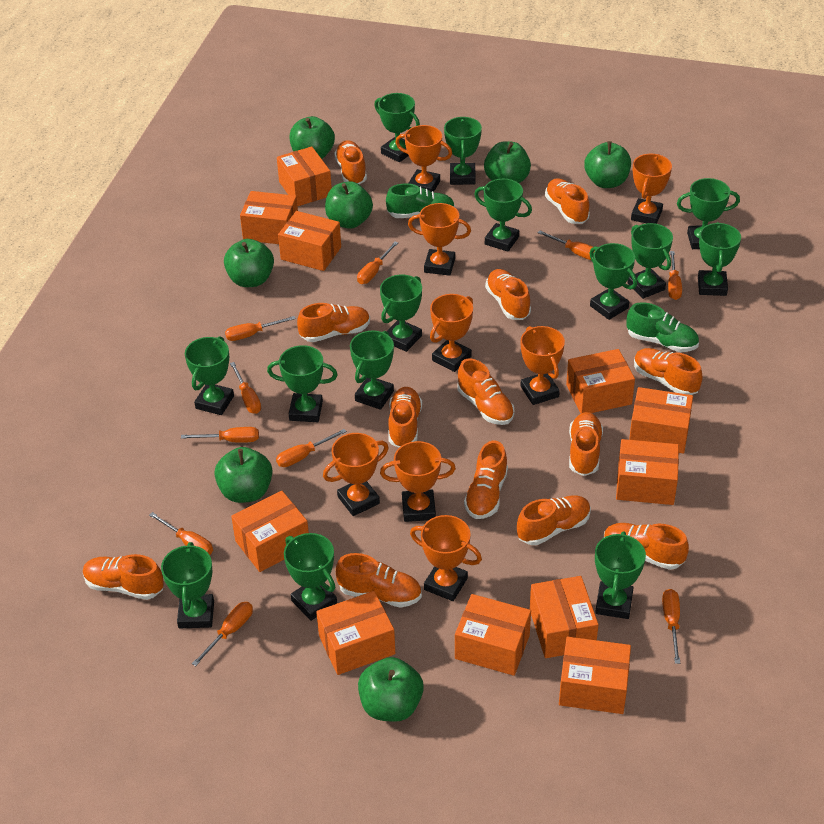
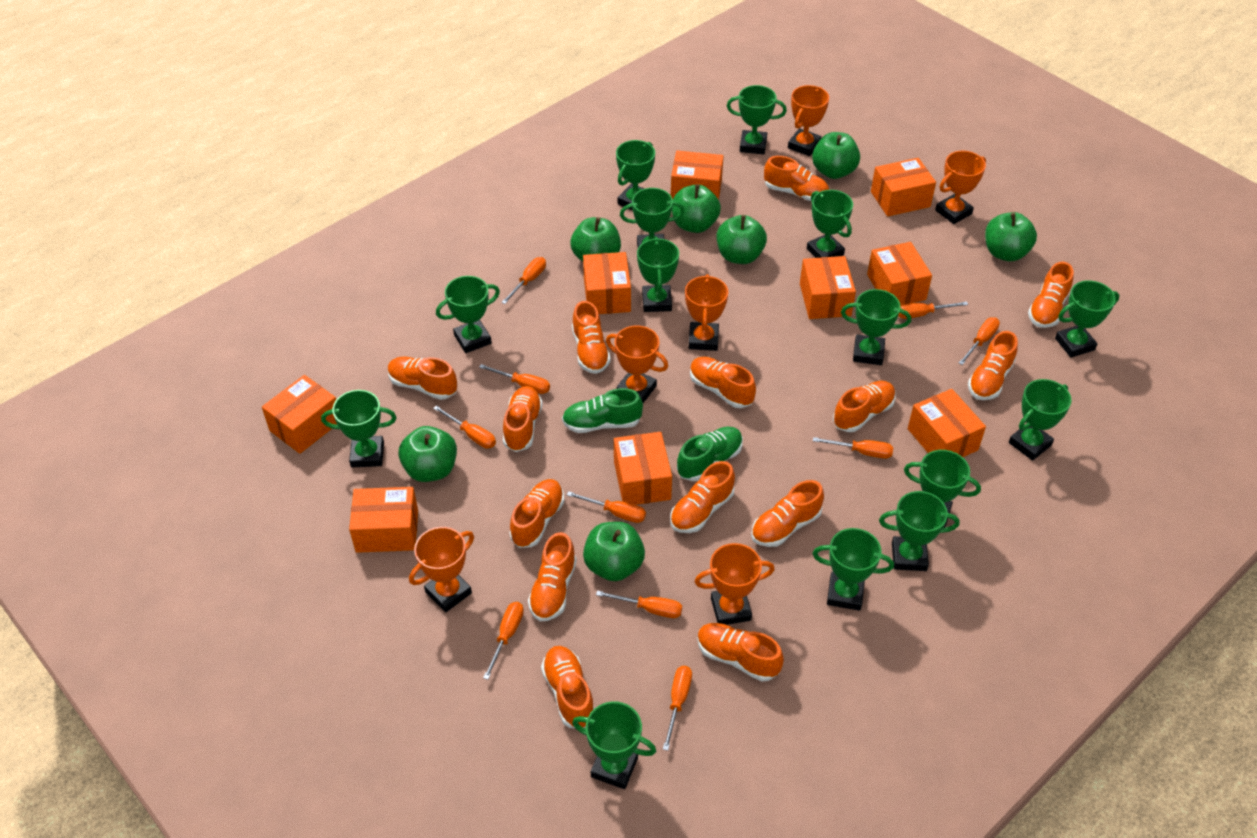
orange box: [231,491,309,572] [240,191,298,244] [277,146,332,206] [278,211,341,271] [316,591,395,675] [455,594,531,676] [530,576,599,658] [559,637,631,714] [566,349,635,414] [616,439,679,505] [629,387,693,454] = 11 -> [262,375,337,454] [349,487,418,553] [583,252,631,314] [614,432,672,505] [671,151,724,200] [800,256,856,319] [867,242,932,305] [871,158,936,217] [908,389,986,457] = 9
orange shoe: [83,554,164,600] [297,303,370,342] [334,140,367,184] [336,553,422,608] [388,387,422,448] [457,359,514,425] [464,441,508,519] [485,269,531,320] [517,495,591,545] [545,178,590,224] [569,412,603,476] [604,523,689,570] [634,348,702,395] = 13 -> [388,357,457,400] [503,386,543,452] [509,479,564,548] [528,532,577,621] [541,646,594,728] [572,301,611,374] [670,461,735,533] [690,357,756,408] [697,623,784,681] [751,480,824,547] [764,156,829,201] [833,381,896,432] [968,331,1018,400] [1028,262,1074,328] = 14
orange trophy: [323,433,389,516] [380,441,456,522] [395,125,452,192] [408,203,471,276] [410,515,482,601] [430,294,473,372] [520,326,565,405] [631,154,672,224] = 8 -> [409,527,474,612] [606,325,668,403] [685,274,728,351] [694,543,775,625] [788,85,829,156] [935,151,986,224] = 6

